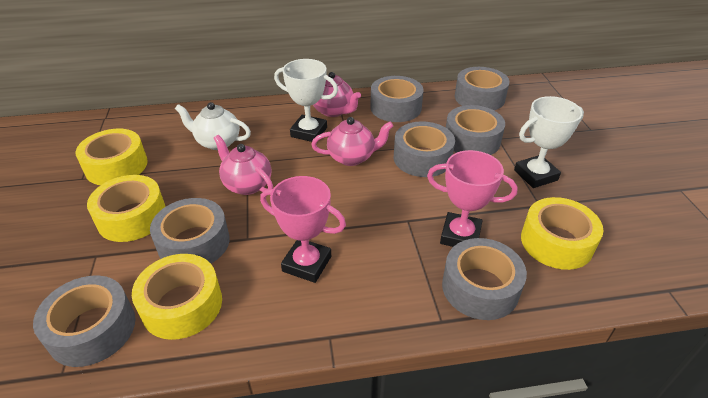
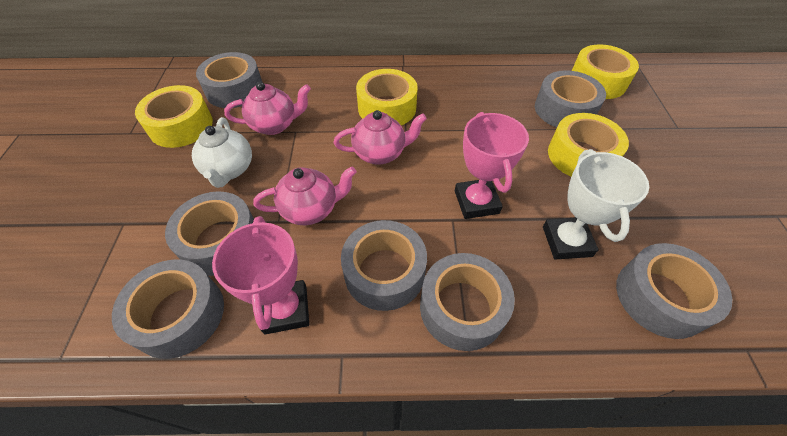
white trophy: [274,59,338,142] [514,96,584,188] = 2 -> [543,149,649,260] = 1

